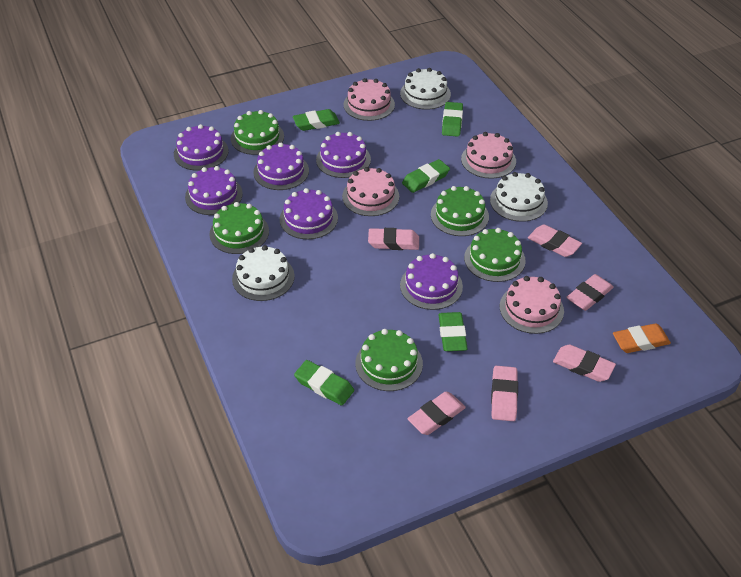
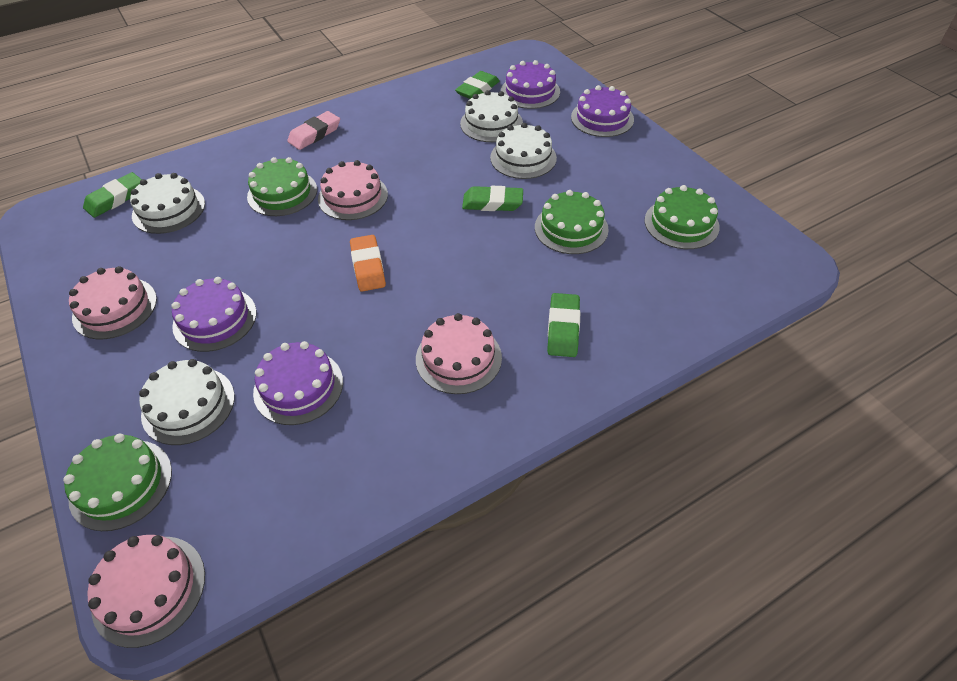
green cake: [209,202,269,254] [231,110,284,155] [355,329,423,391] [431,186,489,236] [464,228,526,282] = 5 -> [63,434,172,531] [247,157,317,216] [535,190,609,254] [645,185,720,249] = 4
green eraser: [293,109,340,131] [294,360,354,406] [402,159,450,193] [439,312,468,351] [442,102,463,137] = 5 -> [83,172,142,218] [455,71,500,99] [462,186,523,211] [547,293,580,357] = 4
pink eraser: [368,228,419,250] [407,392,466,435] [491,366,518,421] [528,224,582,257] [553,344,616,382] [566,274,614,311] = 6 -> [287,111,340,150] = 1
purple cake: [174,124,228,171] [185,166,243,215] [253,143,309,190] [280,188,338,239] [316,132,371,178] [400,253,463,310] = 6 -> [171,277,257,352] [253,341,343,425] [501,60,560,109] [571,85,634,137] = 4
white cake: [232,245,295,301] [400,68,451,110] [490,172,548,222] = 3 -> [130,173,205,234] [139,359,235,445] [460,90,523,142] [490,123,557,179] = 4

